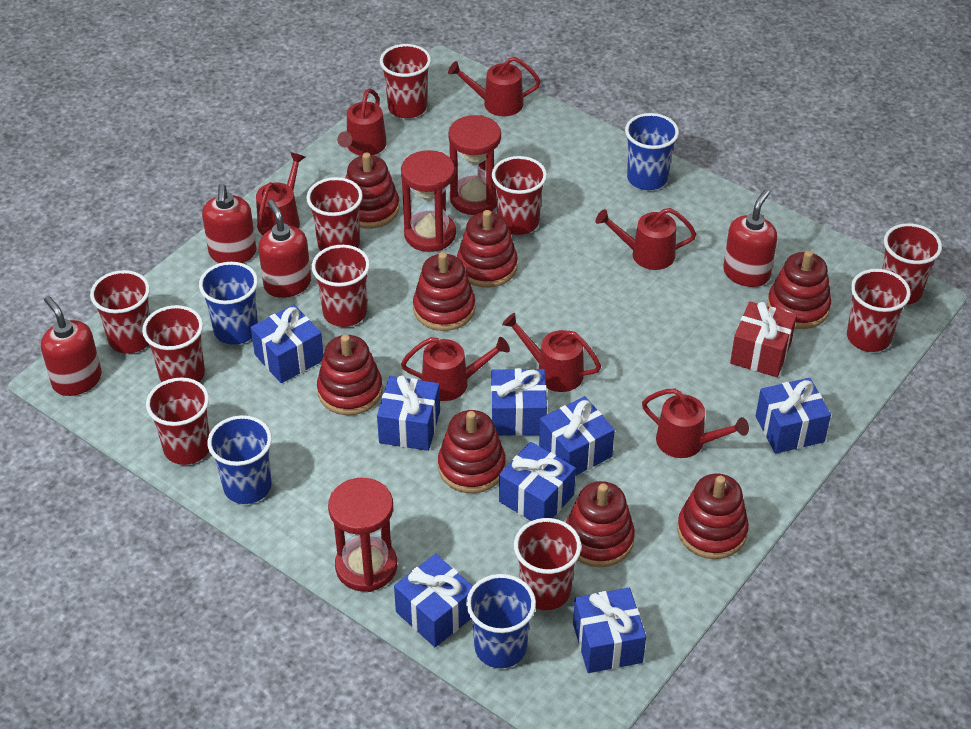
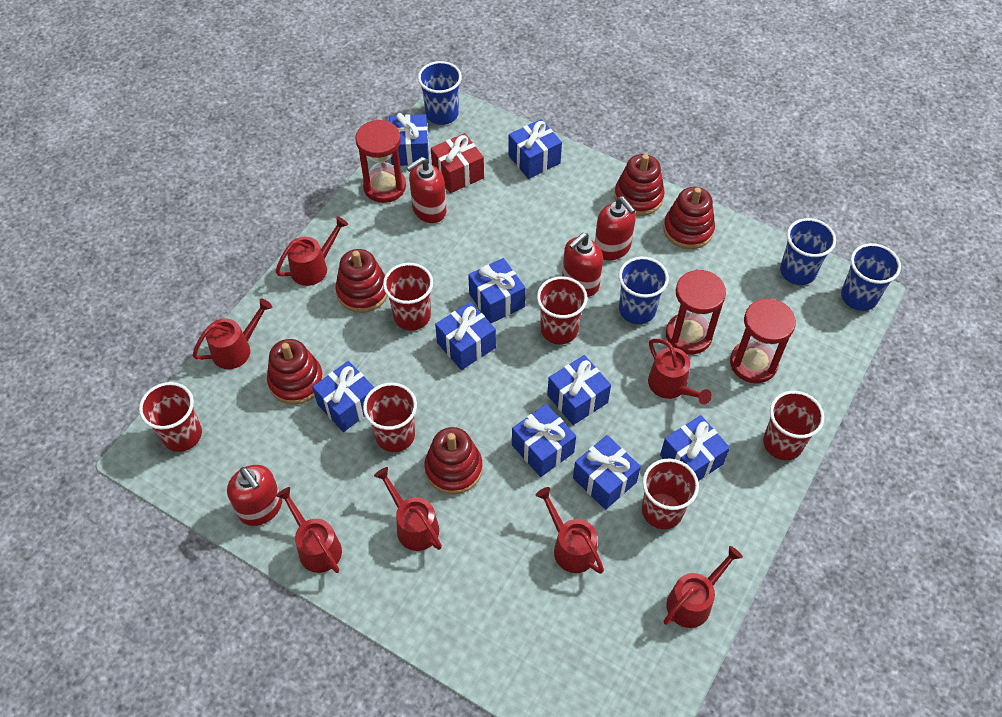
blue gift: [251,305,324,383] [377,375,440,451] [394,554,473,647] [491,368,547,436] [499,442,576,521] [539,396,615,476] [573,588,646,673] [756,378,831,454] = 8 -> [312,361,375,432] [389,113,429,166] [435,302,496,370] [468,258,526,323] [508,119,562,179] [512,404,576,477] [547,355,611,425] [573,435,641,510] [660,415,730,481] = 9
red cup: [90,270,150,354] [142,305,205,382] [146,377,210,465] [306,177,363,251] [312,245,370,327] [380,44,431,118] [492,156,547,235] [514,518,581,610] [847,269,911,352] [882,223,942,305] = 10 -> [139,382,202,452] [363,382,417,452] [383,263,433,330] [537,276,588,344] [642,459,699,529] [763,391,824,460] = 6
red stacking toy: [317,335,383,415] [345,152,399,229] [413,252,475,331] [438,410,506,493] [457,210,518,288] [566,481,635,567] [677,473,749,559] [767,250,831,329] = 8 -> [267,339,324,405] [335,249,388,313] [425,427,483,494] [614,154,665,216] [663,187,715,249] = 5

